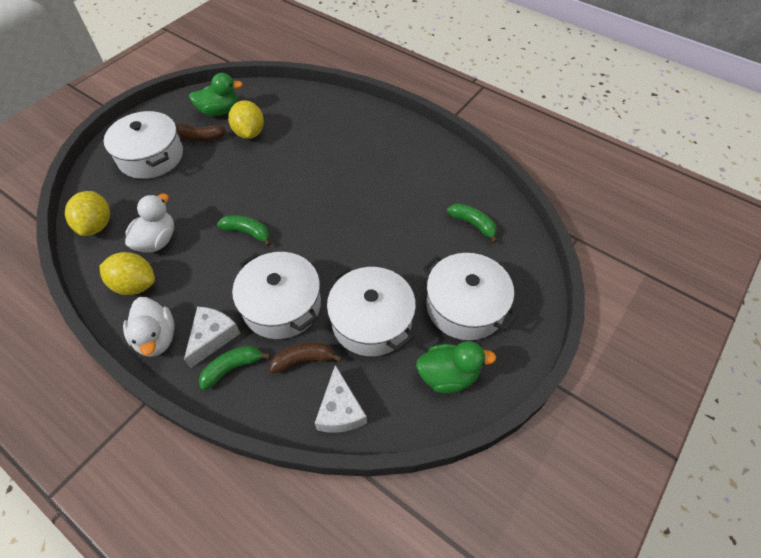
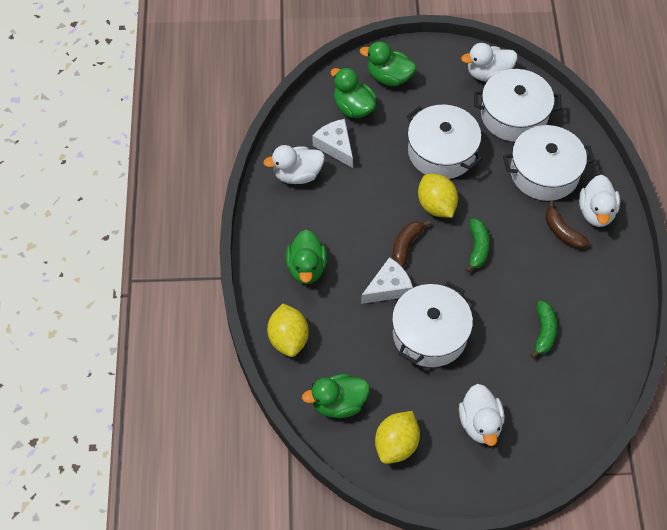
green banana: [199,346,270,390] [217,215,271,246] [447,204,497,243] = 3 -> [465,219,490,273] [531,301,557,358] = 2
green duck: [189,73,243,116] [416,341,496,393] = 2 -> [286,230,327,284] [302,374,370,418] [331,67,376,118] [360,41,416,86] = 4
white duck: [123,297,175,357] [125,194,174,253] = 2 -> [263,145,324,184] [459,384,504,446] [461,43,517,82] [579,175,620,227] = 4

